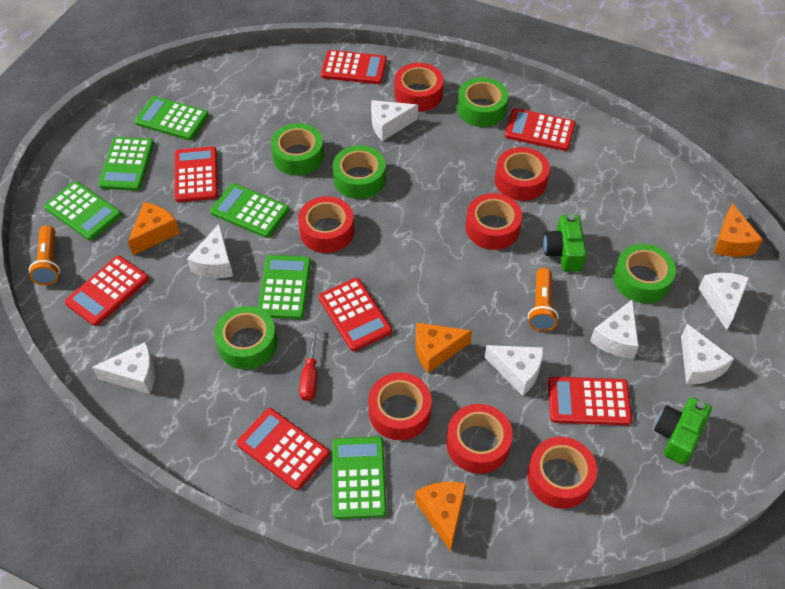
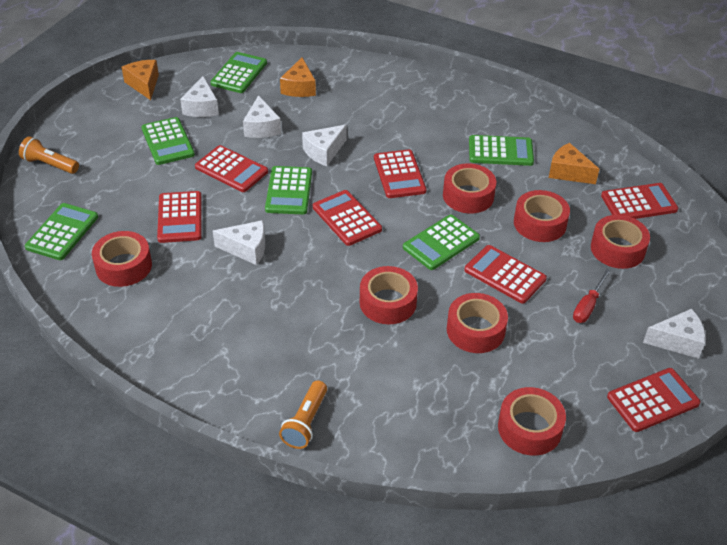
green camera: [543,214,587,271] [654,397,712,465] = 2 -> none = 0
green tape: [214,306,277,369] [271,123,324,176] [333,145,386,199] [457,77,508,127] [613,244,676,303] = 5 -> none = 0
orange cheese: [128,202,180,255] [415,323,472,373] [415,482,466,552] [713,203,763,257] = 4 -> [122,60,159,100] [280,57,316,97] [549,143,599,184] = 3
white cheese: [92,342,155,394] [187,224,233,278] [371,100,418,141] [484,345,544,396] [590,300,639,359] [681,324,734,384] [698,273,749,330] = 7 -> [180,76,219,117] [213,220,265,265] [243,95,281,138] [302,125,347,166] [643,309,706,359] = 5

